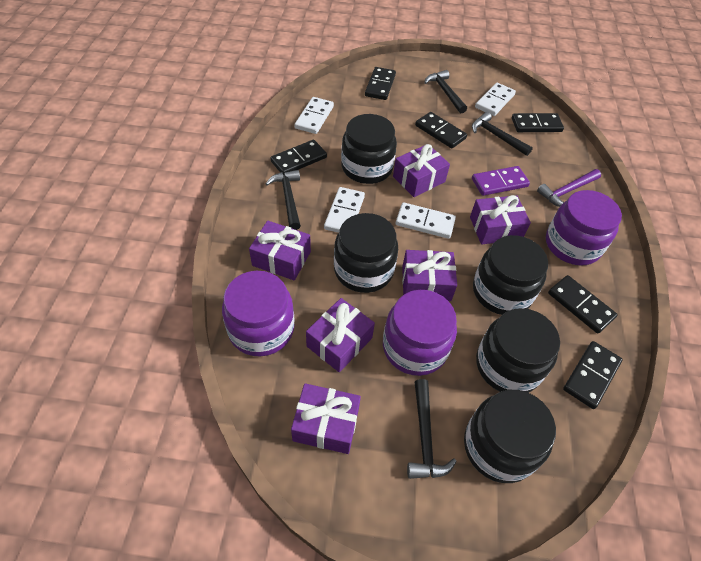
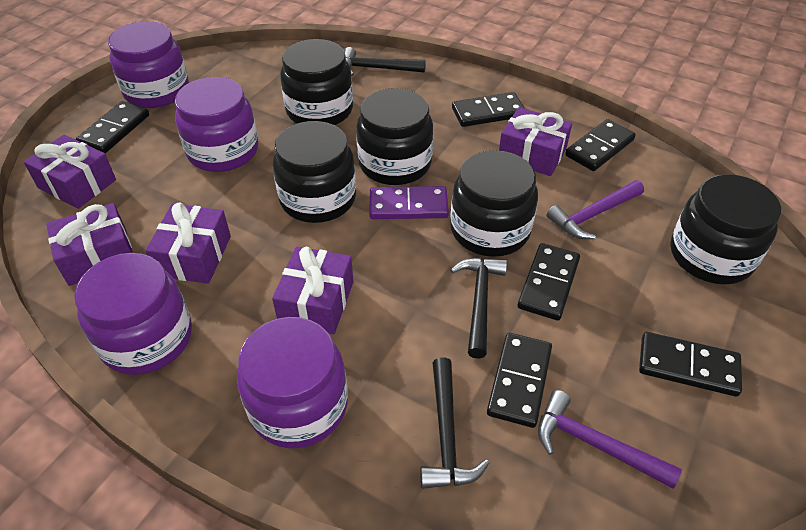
black hammer: [266,170,301,230] [407,379,457,479] [424,70,467,113] [472,112,533,156] = 4 -> [344,47,426,76] [421,357,489,489] [450,258,507,359] = 3
purple gift: [249,220,311,280] [291,383,361,454] [306,298,375,372] [393,144,450,197] [402,250,457,301] [470,195,531,244] = 6 -> [24,135,116,209] [46,203,133,286] [145,202,231,284] [272,246,353,334] [499,107,572,176] = 5
purple hammer: [537,169,601,207] = 1 -> [538,390,682,489] [547,180,644,239] = 2
purple jar: [222,271,295,357] [383,290,457,376] [546,190,622,265] = 3 -> [74,253,192,375] [108,21,189,108] [175,77,258,172] [237,317,348,448] = 4
white domino: [295,97,334,134] [324,187,365,233] [396,202,456,239] [475,83,516,116] = 4 -> none = 0

